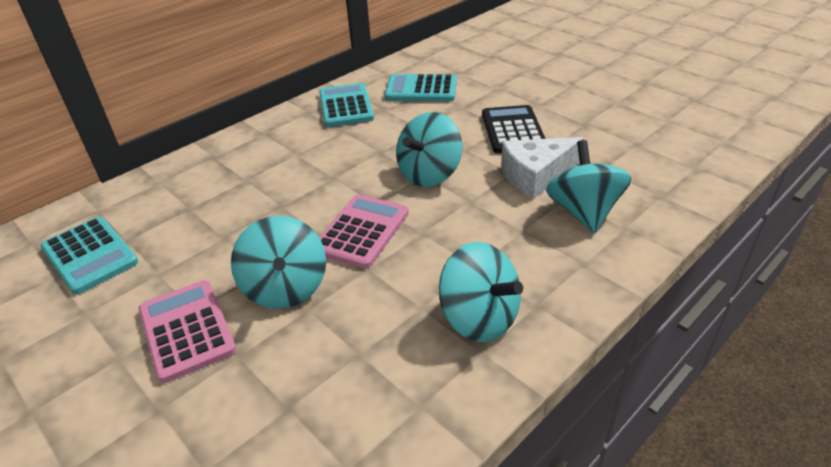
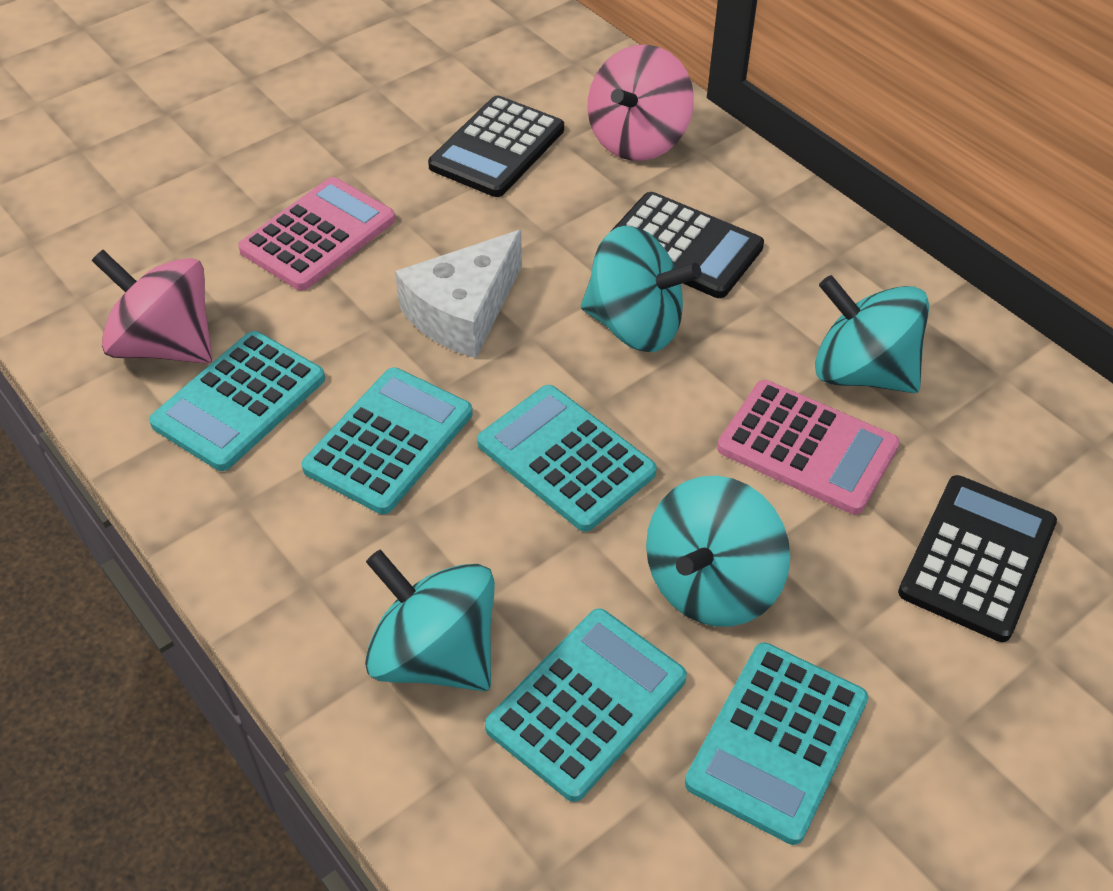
black calculator: [482,105,546,153] = 1 -> [428,96,564,197] [610,192,764,298] [898,475,1057,642] = 3
pink spinning top: none = 0 -> [92,250,212,364] [587,45,694,161] = 2
turquoise calculator: [40,217,139,295] [319,83,374,127] [385,74,457,101] = 3 -> [149,331,325,471] [301,367,472,514] [477,385,657,532] [485,608,687,802] [685,642,868,845] = 5

